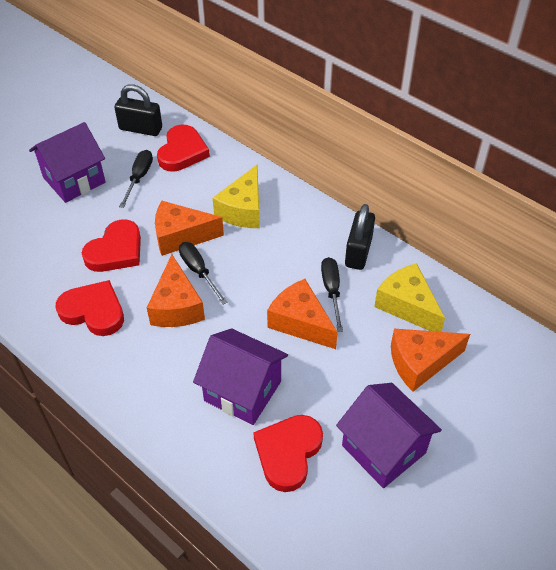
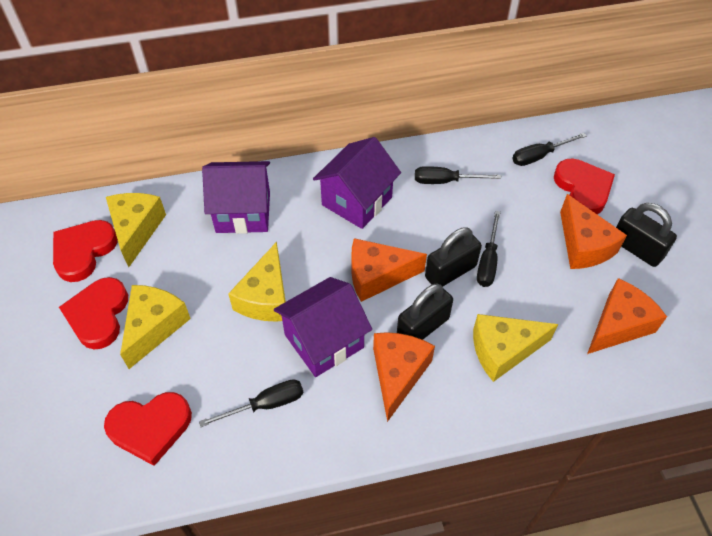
black padlock: [114,84,162,136] [345,204,375,270] = 2 -> [397,284,453,340] [425,227,482,286] [616,203,677,267] = 3
black screwdriver: [119,150,153,208] [179,242,228,304] [321,257,343,332] = 3 -> [199,379,303,427] [415,166,501,184] [477,211,501,287] [512,133,587,166] = 4
yellow cheese: [213,165,260,228] [374,263,445,332] = 2 -> [106,193,166,267] [120,285,191,369] [228,242,286,322] [473,314,558,382] = 4

